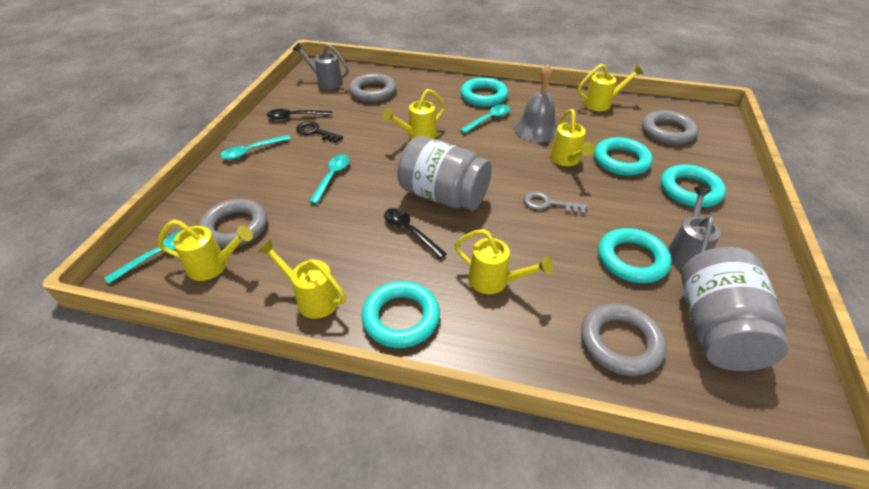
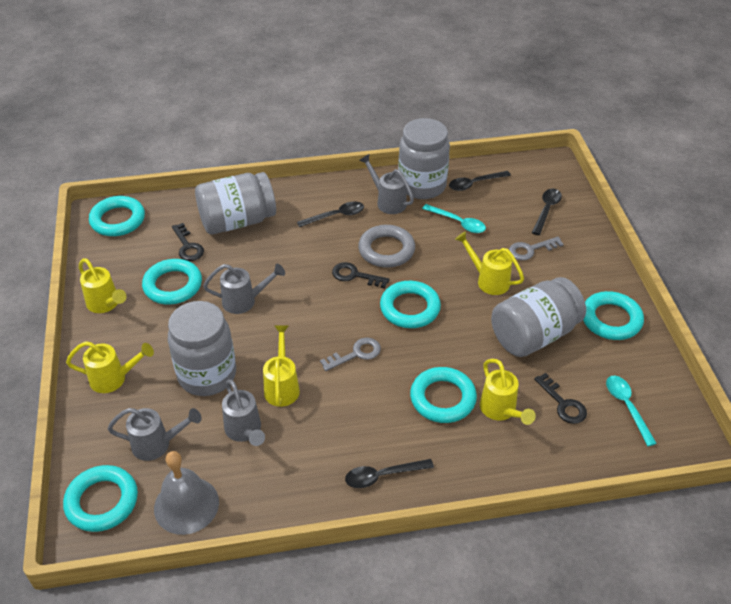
black key: [296,121,343,143] = 1 -> [172,223,204,261] [332,262,390,288] [534,373,587,424] = 3
black spoon: [267,109,332,120] [384,208,447,259] = 2 -> [297,201,364,227] [345,459,434,488] [449,171,511,191] [532,189,562,235] = 4
grey jar: [397,136,492,210] [681,247,789,371] = 2 -> [168,301,236,396] [195,172,276,234] [398,118,450,199] [491,277,586,357] = 4
grey key: [523,191,587,214] = 1 -> [320,338,381,371] [509,237,564,260] = 2
grey ring: [199,199,267,248] [349,73,396,102] [581,303,666,376] [642,110,698,145] = 4 -> [358,225,415,268] = 1
grey watering can: [293,42,349,89] [668,187,720,269] = 2 -> [108,408,201,461] [203,264,285,314] [222,379,265,446] [359,154,414,214] = 4
turquoise ring: [361,281,440,348] [460,77,508,107] [594,137,653,176] [598,228,672,283] [661,164,726,207] = 5 -> [63,465,138,532] [89,196,145,236] [142,259,202,305] [380,281,441,328] [410,367,477,423] [583,291,644,340] = 6
turquoise spoon: [104,231,181,284] [220,135,291,160] [309,155,349,204] [460,105,510,134] = 4 -> [422,204,486,233] [606,376,657,446] = 2
yellow watering can: [158,220,253,281] [257,240,346,319] [383,89,445,139] [455,229,553,294] [550,109,595,166] [578,64,644,111] = 6 -> [66,341,154,393] [79,258,127,313] [263,325,300,407] [455,231,524,295] [480,359,536,425] = 5

